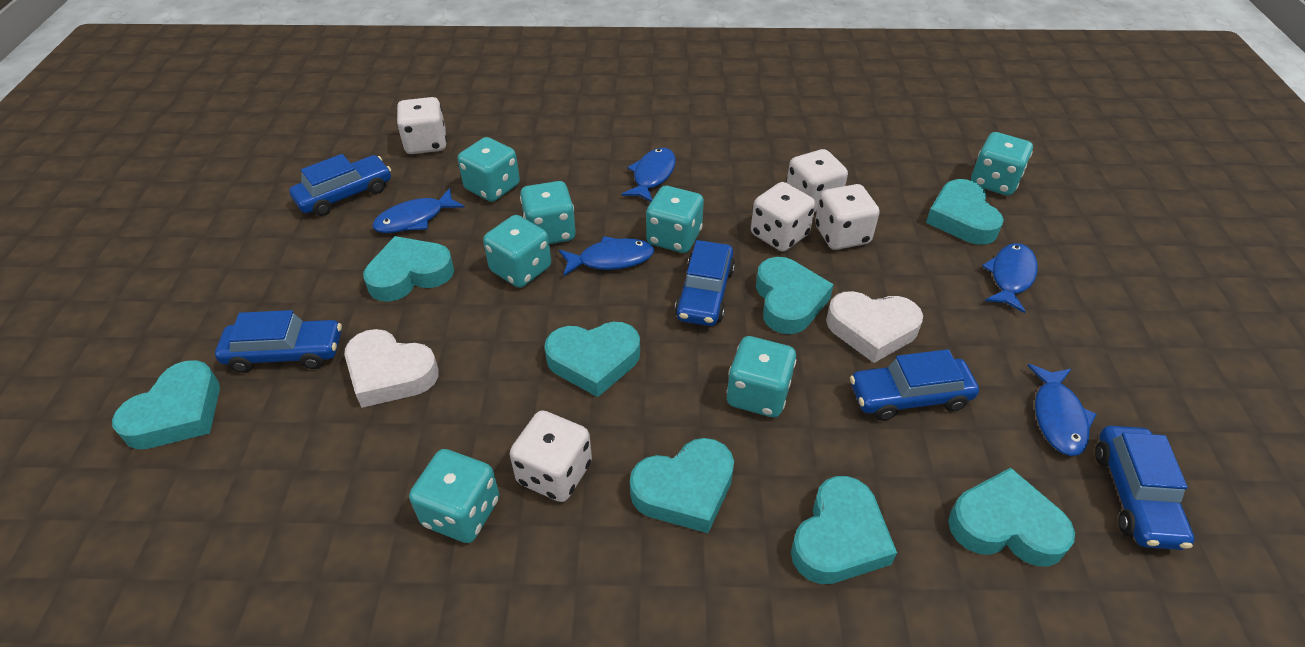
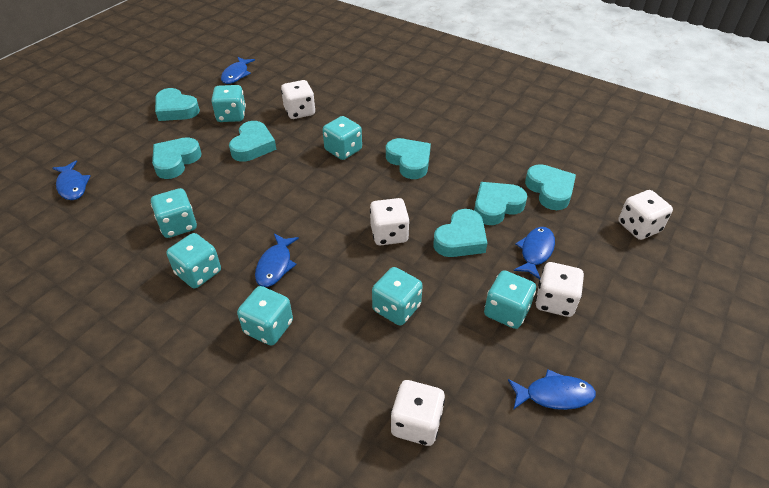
blue car: [215,310,342,373] [289,154,391,216] [675,240,735,326] [850,349,979,421] [1095,426,1194,550] = 5 -> none = 0
turquoise heart: [112,360,220,449] [363,236,454,302] [544,322,640,397] [630,438,734,533] [756,257,834,334] [791,476,897,584] [926,179,1004,245] [948,468,1075,566] = 8 -> [152,137,201,179] [155,88,200,121] [229,121,276,162] [386,138,431,179] [433,209,487,257] [474,182,527,225] [525,164,576,210] = 7
white heart: [344,329,439,408] [826,291,923,363] = 2 -> none = 0

